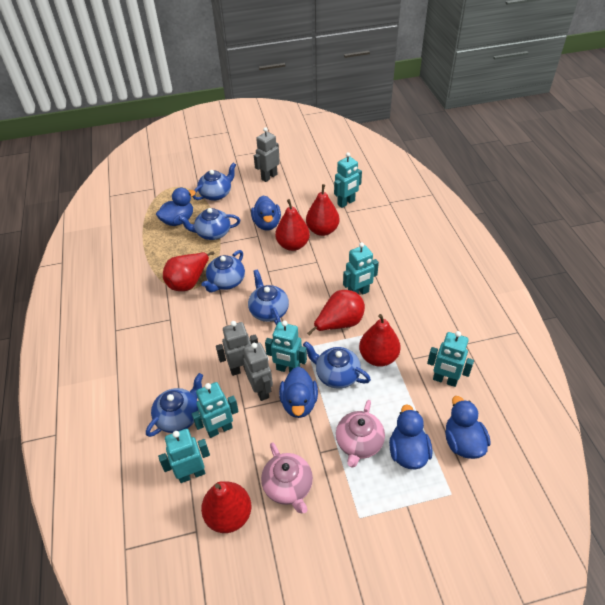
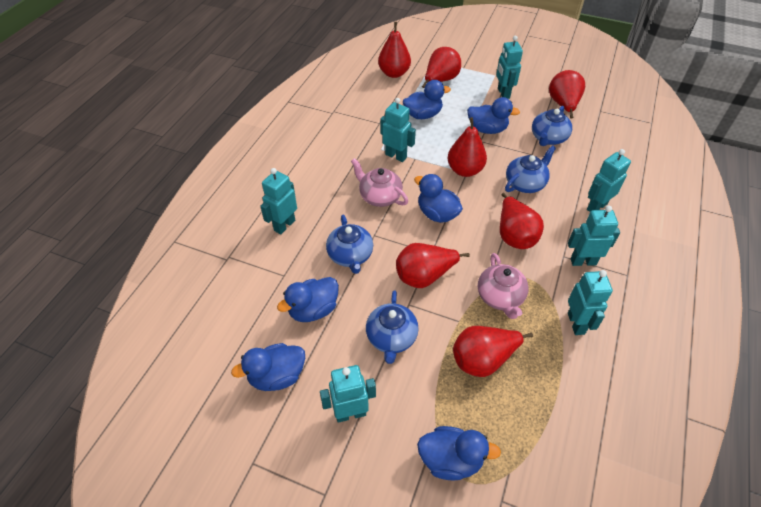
blue duck: [156,187,196,226] [251,196,281,230] [279,367,318,418] [389,404,432,469] [445,396,490,459] = 5 -> [231,343,305,391] [277,277,339,322] [403,80,451,119] [414,174,463,223] [417,426,501,481] [467,97,520,134] = 6
blue teapot: [146,373,203,437] [178,208,240,240] [193,163,236,201] [201,250,245,292] [248,269,289,325] [303,341,371,389] = 6 -> [326,215,373,274] [366,290,419,364] [505,145,556,193] [532,106,572,146] = 4
grey robot: [216,321,258,376] [243,342,273,401] [254,127,280,182] = 3 -> none = 0
red pear: [163,251,214,291] [201,481,251,533] [275,199,310,251] [306,184,340,236] [307,290,365,336] [359,314,401,367] = 6 -> [378,22,411,78] [396,243,470,288] [422,47,461,88] [448,117,487,177] [453,326,533,377] [500,193,544,249] [549,70,585,119] = 7
turquoise robot: [158,429,210,483] [192,382,239,438] [265,320,307,373] [334,152,362,208] [343,242,379,295] [427,331,474,387] = 6 -> [260,168,297,234] [320,365,376,423] [380,98,416,162] [496,36,523,99] [568,205,620,266] [568,270,613,335] [587,149,631,212] = 7

